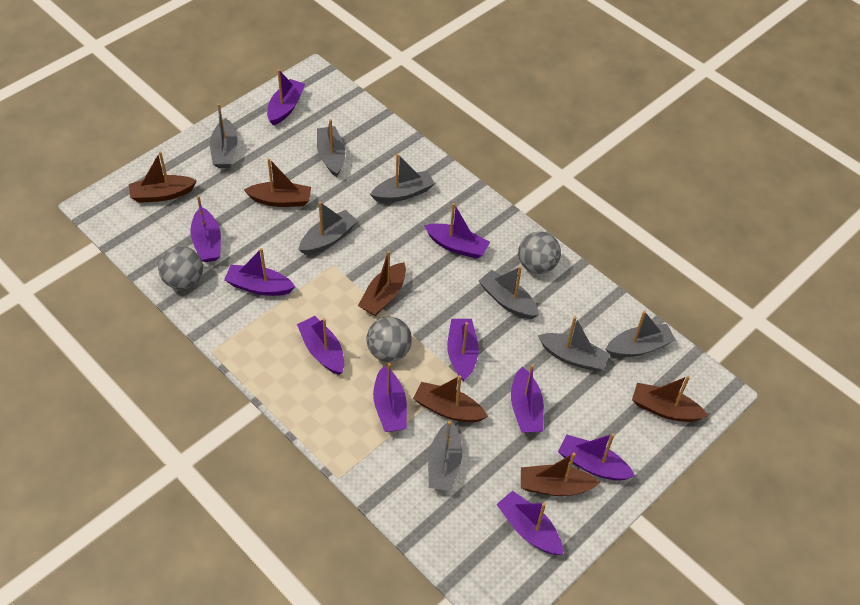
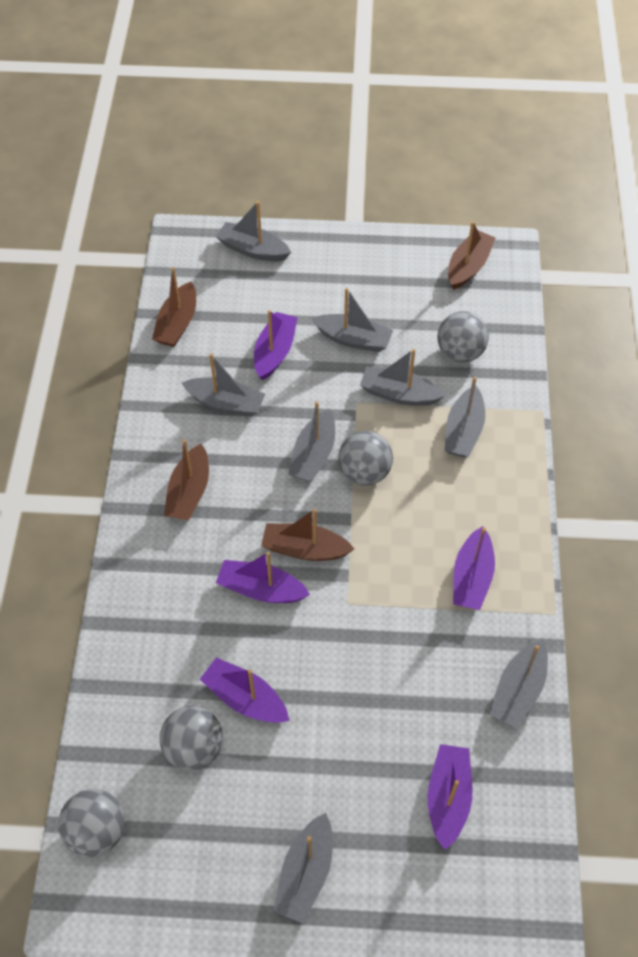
brown boat: [129,151,197,203] [244,158,311,207] [358,251,406,316] [413,375,488,423] [521,453,600,496] [632,376,708,422] = 6 -> [152,267,196,347] [164,439,209,521] [261,509,354,561] [448,221,496,290] = 4
grey ball: [158,246,203,290] [366,317,412,362] [518,231,561,274] = 3 -> [58,789,125,857] [160,706,223,771] [338,431,393,486] [437,311,489,363] = 4
purple boat: [191,196,221,262] [224,248,295,296] [267,69,305,126] [297,316,344,375] [373,363,407,432] [424,203,490,259] [447,319,479,382] [496,490,563,555] [511,365,544,433] [558,433,635,481] = 10 -> [200,658,289,723] [216,552,310,603] [254,310,298,380] [428,744,473,850] [453,526,495,610] = 5

